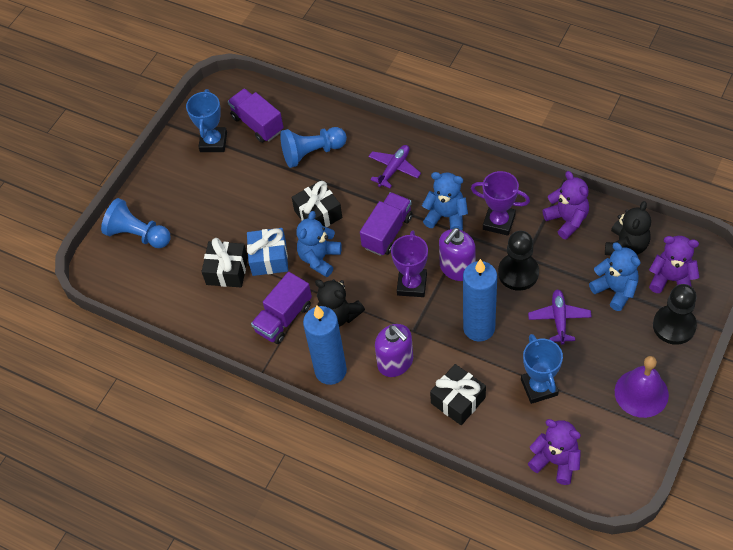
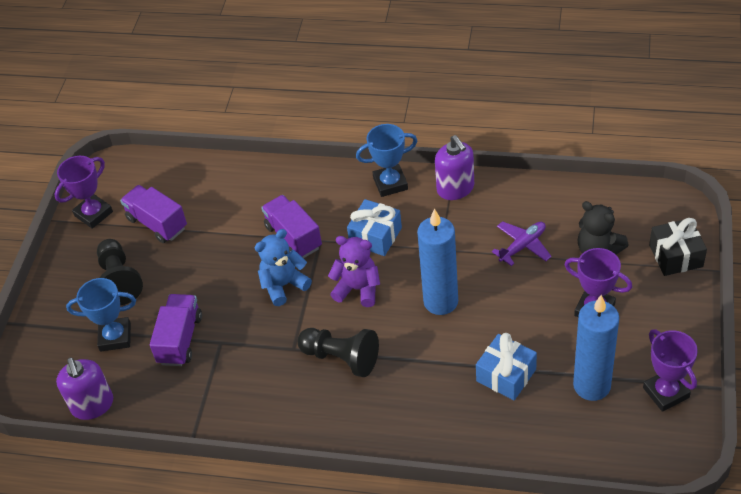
black gift: [201,238,248,287] [291,180,342,227] [430,364,486,425] = 3 -> [649,218,707,276] = 1
black teddy bear: [315,279,365,327] [605,201,651,256] = 2 -> [578,201,629,254] = 1
blue gift: [247,228,288,276] = 1 -> [347,199,402,256] [476,333,537,400] = 2
blue pawn: [101,198,171,248] [280,127,347,168] = 2 -> none = 0
blue teddy bear: [296,211,342,277] [422,172,468,230] [589,242,640,311] = 3 -> [255,229,312,306] = 1
purple bell: [615,356,669,418] = 1 -> none = 0
purple plane: [368,145,421,188] [528,289,592,344] = 2 -> [492,221,552,266] = 1
purple teddy bear: [528,419,581,485] [542,171,589,240] [649,236,699,293] = 3 -> [328,236,380,307] = 1
purple trophy: [391,230,428,297] [471,171,530,236] = 2 -> [55,156,113,229] [564,248,632,317] [643,329,698,412] = 3

